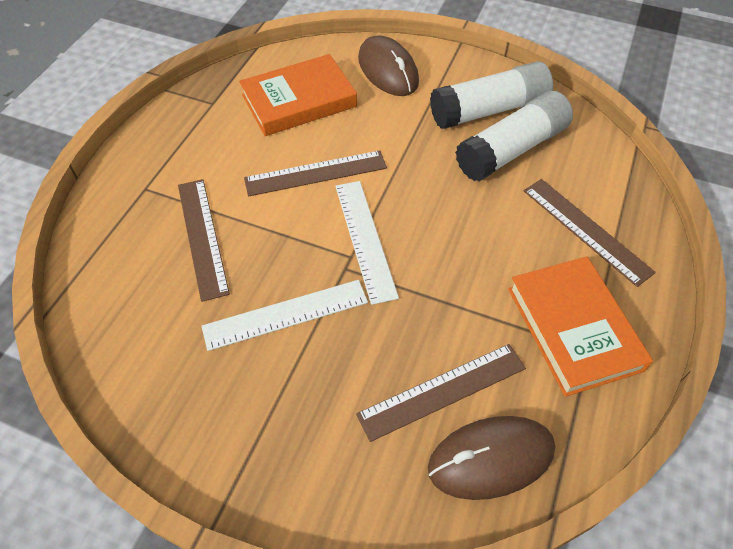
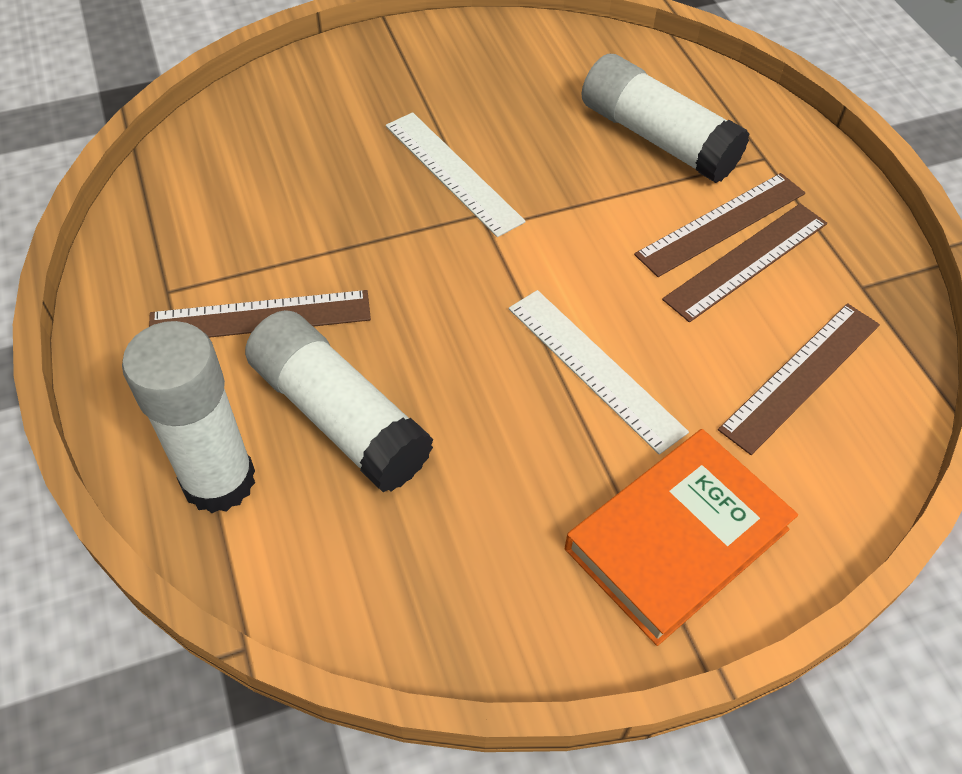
brown mouse: [358,35,419,96] [428,416,555,500] = 2 -> none = 0
orange book: [239,54,357,136] [508,256,653,397] = 2 -> [565,429,798,646] = 1
white glue stick: [430,61,553,129] [455,91,573,181] = 2 -> [122,321,255,513] [245,310,433,492] [581,54,750,183] = 3

